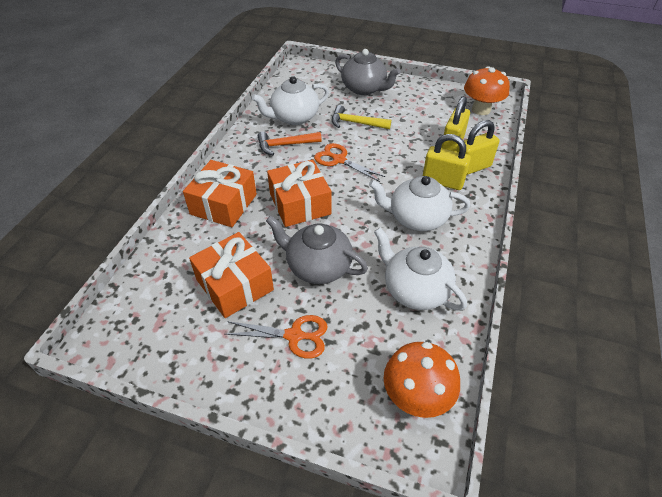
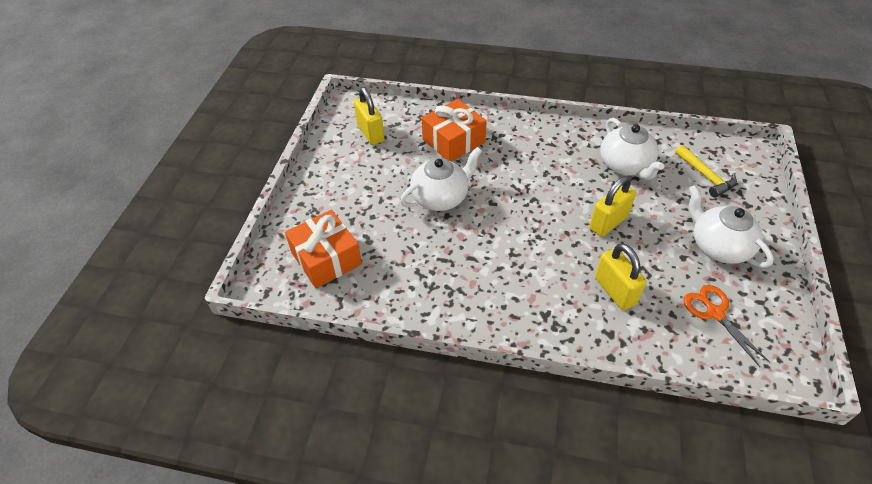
grey teapot: [266,216,368,284] [335,49,401,95] = 2 -> none = 0
orange gift: [183,160,257,227] [189,232,274,318] [267,159,332,227] = 3 -> [285,210,362,288] [422,99,487,161] = 2
orange hammer: [258,131,322,155] = 1 -> none = 0
orange mushroom: [383,342,460,418] [464,66,510,115] = 2 -> none = 0
orange scissors: [226,315,328,359] [314,143,385,182] = 2 -> [683,285,770,367] = 1

